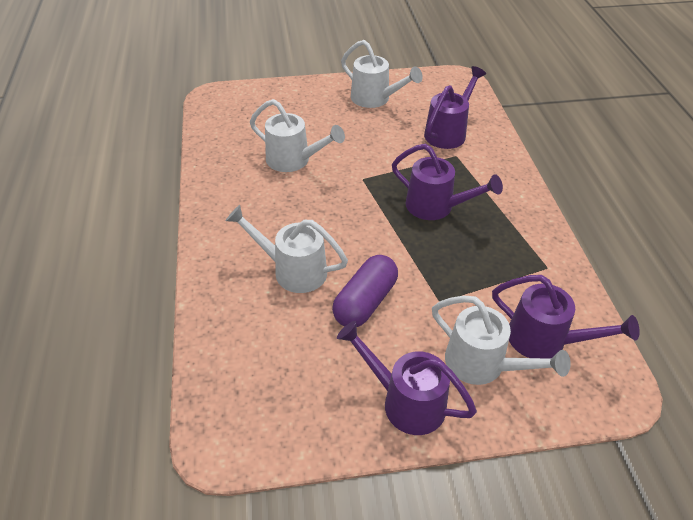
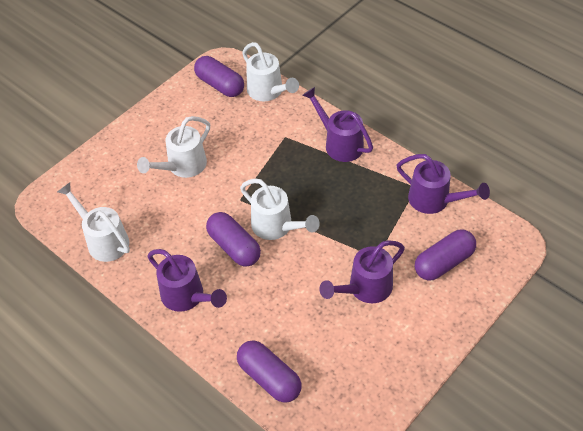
purple capsule: [332,255,398,327] = 1 -> [194,56,244,97] [206,212,261,267] [237,340,302,403] [415,230,476,281] = 4

